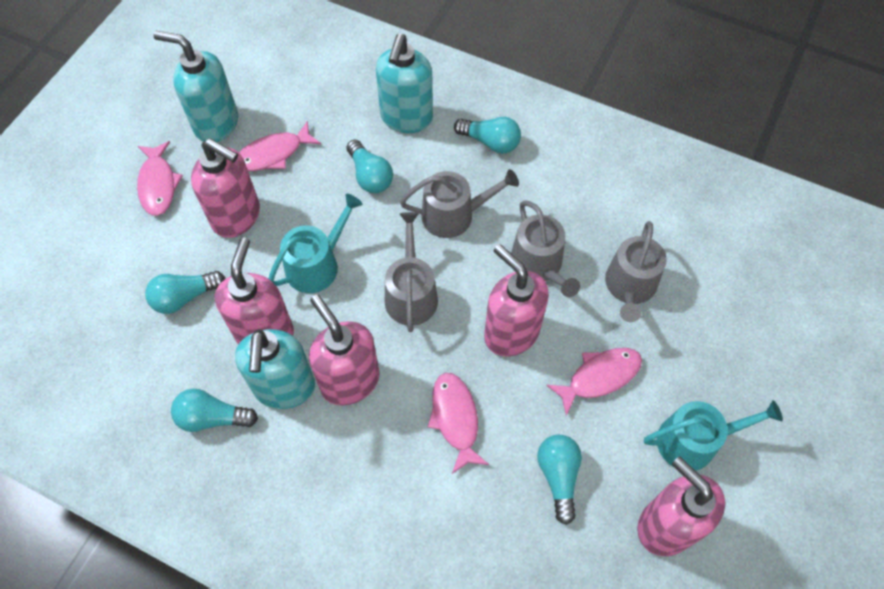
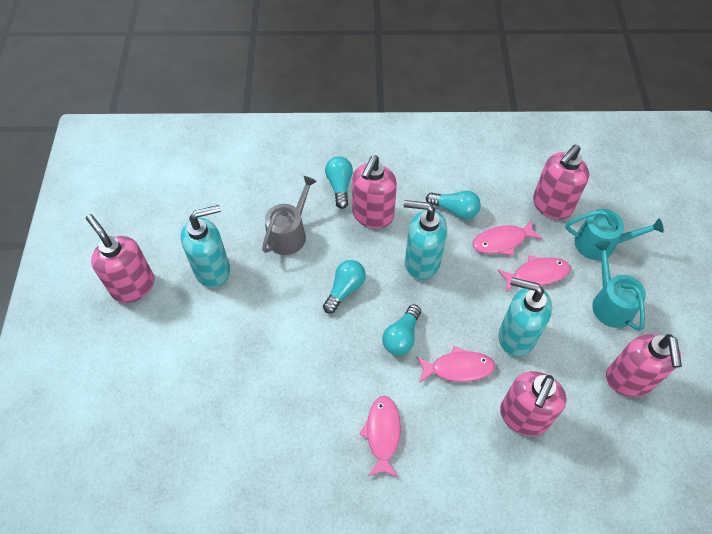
grey watering can: [385,212,438,332] [400,169,519,238] [511,200,580,297] [605,221,667,322] = 4 -> [262,176,317,255] = 1
turquoise light bulb: [145,271,225,314] [171,389,258,432] [347,140,393,193] [454,117,521,154] [537,435,582,525] = 5 -> [323,260,366,314] [325,156,353,209] [382,304,421,355] [426,191,481,219] = 4

